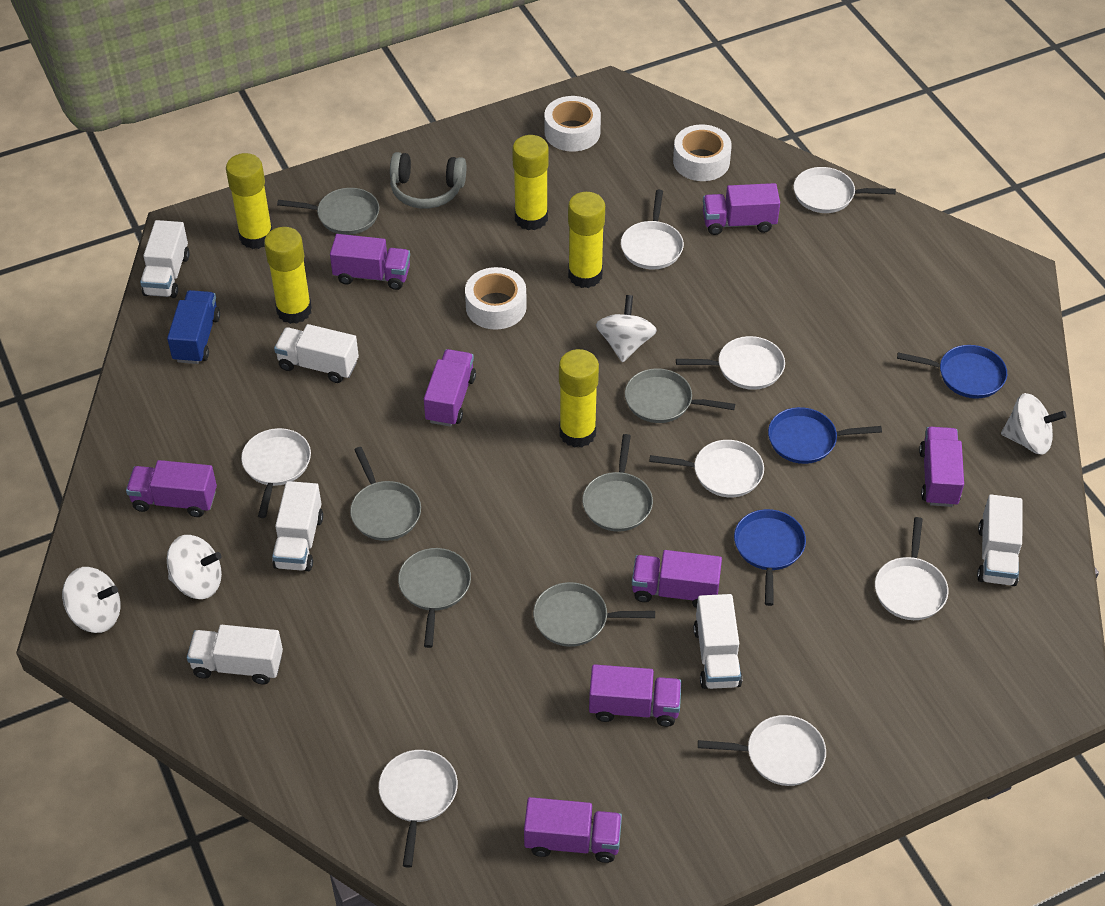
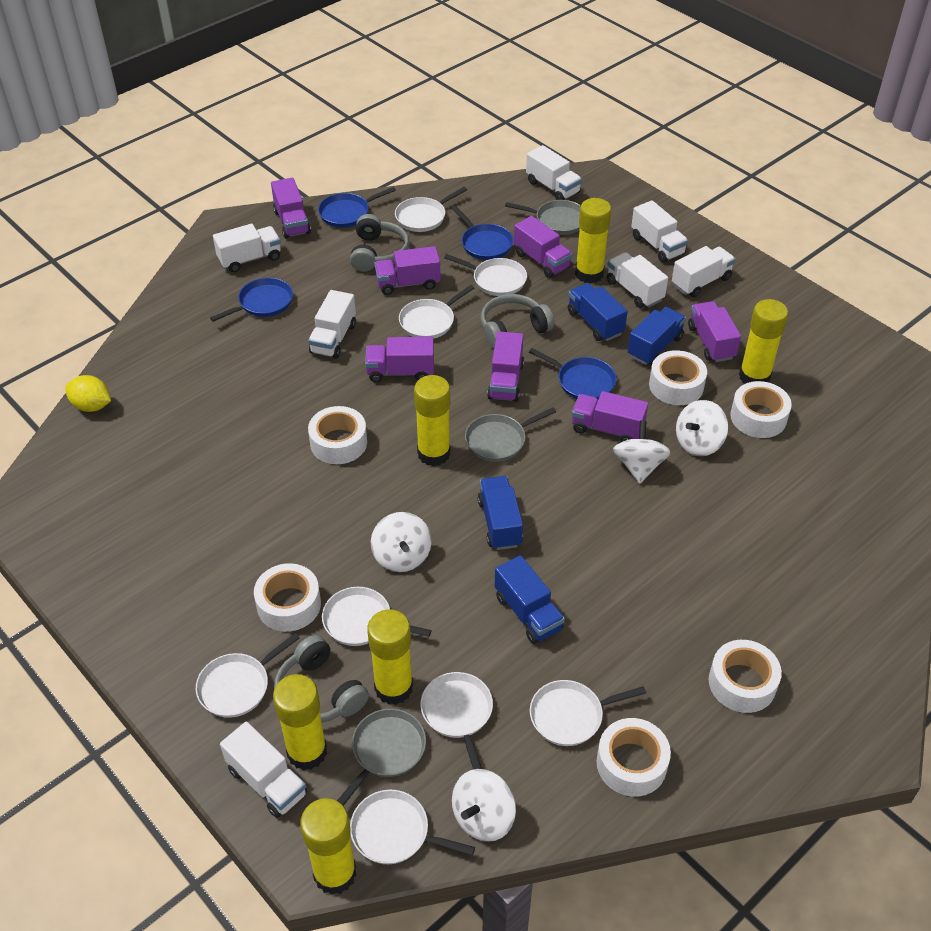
blue pan: [734,509,806,606] [768,407,882,464] [897,345,1007,399] = 3 -> [210,278,293,322] [318,187,396,228] [452,206,513,260] [529,348,617,399] = 4
blue truck: [167,290,220,364] = 1 -> [478,476,523,550] [495,555,565,644] [568,283,628,341] [628,307,686,365] = 4
grey headphones: [390,152,466,209] = 1 -> [274,635,369,723] [350,214,409,272] [480,294,554,349] = 3
grey pan: [277,188,379,235] [350,447,421,541] [398,548,471,648] [533,582,655,647] [582,434,653,532] [625,368,735,423] = 6 -> [337,709,426,806] [465,407,556,462] [505,200,581,235] = 3
purple truck: [126,460,217,517] [330,234,410,290] [424,349,476,427] [524,797,622,863] [589,664,682,727] [632,550,722,608] [703,183,780,235] [919,427,964,507] = 8 -> [271,178,311,239] [365,337,434,382] [374,246,441,295] [487,331,524,402] [514,216,573,278] [572,391,648,442] [688,301,741,362] = 7
white tape: [465,267,527,330] [544,96,601,151] [673,124,732,181] = 3 -> [254,563,321,632] [308,406,367,464] [596,718,671,797] [649,350,707,405] [709,640,782,713] [730,381,792,438] = 6
white truck: [140,220,190,298] [187,625,283,684] [272,481,323,571] [274,324,359,383] [693,594,742,689] [977,494,1022,586] = 6 -> [213,224,281,272] [220,721,307,818] [308,290,356,359] [526,145,582,200] [607,252,668,308] [631,200,688,263] [672,246,735,297] = 7
yellow glue stick: [226,153,273,249] [264,227,312,324] [512,135,549,230] [559,349,599,448] [568,192,605,288] = 5 -> [273,674,327,771] [300,798,356,895] [367,609,413,705] [414,375,451,466] [575,198,611,284] [739,299,788,384] = 6
yellow lemon: none = 0 -> [65,375,111,412] = 1

